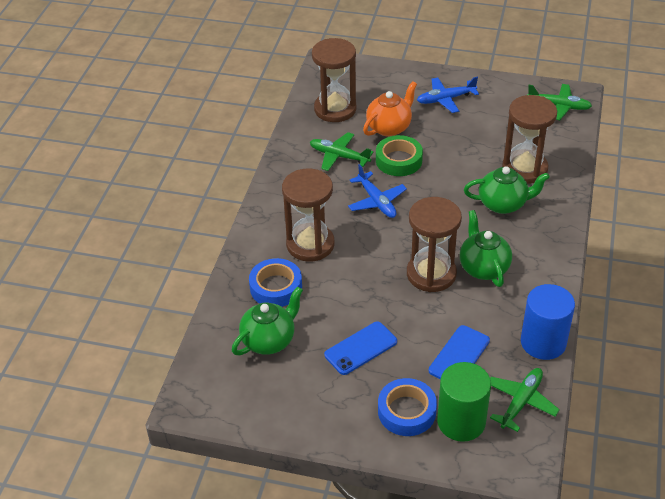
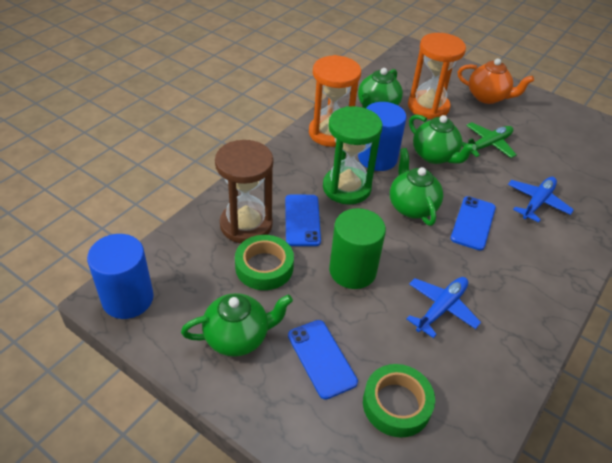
blue cylinder: [521,284,575,360] = 1 -> [87,234,154,319] [358,102,406,171] = 2
blue phone: [324,321,397,375] [429,325,490,379] = 2 -> [285,194,321,246] [288,320,358,400] [450,196,496,250] = 3
blue tape: [249,258,302,307] [378,378,437,436] = 2 -> none = 0
brown hourglass: [282,168,335,262] [312,38,357,122] [407,197,462,292] [502,95,557,184] = 4 -> [215,140,273,243] = 1
green hourglass: none = 0 -> [323,106,382,205] = 1
green plane: [310,132,374,171] [490,368,560,432] [527,84,592,120] = 3 -> [462,122,517,158] = 1
green tape: [376,135,423,176] = 1 -> [235,235,294,290] [363,364,435,437] = 2
green teapot: [232,287,303,355] [460,210,512,287] [464,166,550,214] = 3 -> [181,293,293,357] [358,68,403,108] [390,148,443,226] [409,114,477,164] = 4
orange hourglass: none = 0 -> [309,55,361,147] [408,33,466,119] = 2

